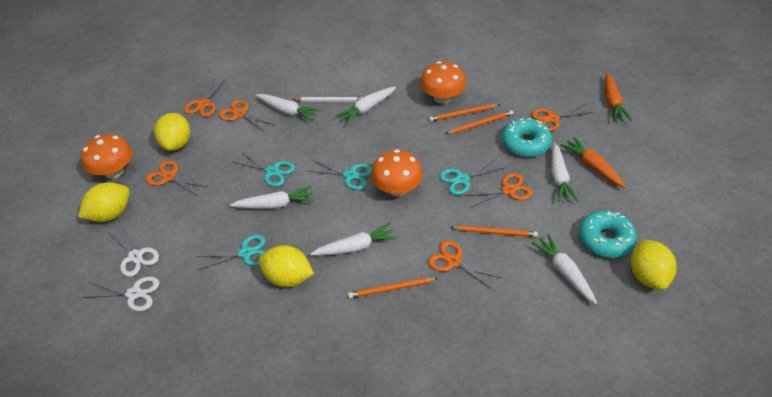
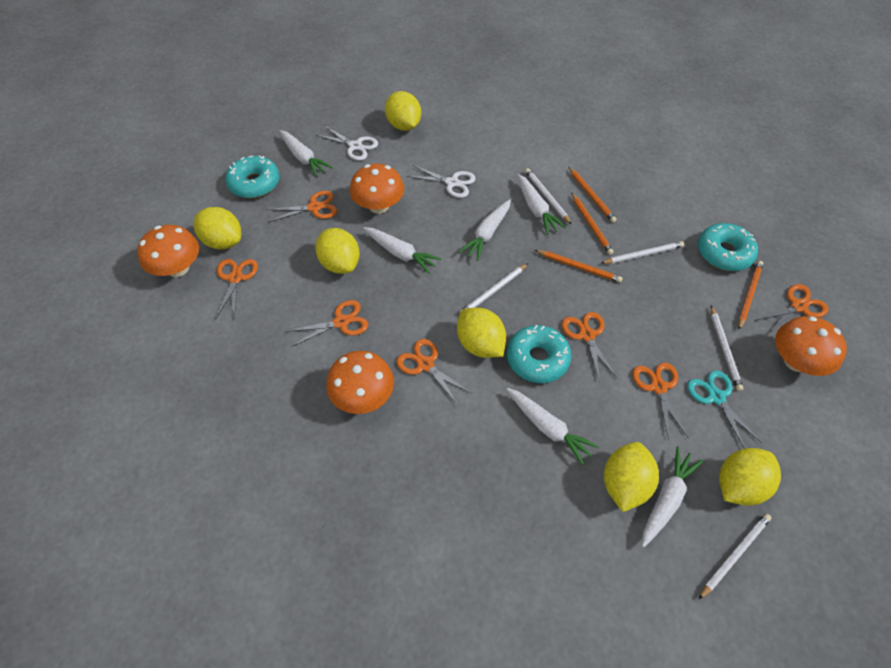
orange carrot: [560,137,626,188] [605,72,632,121] = 2 -> none = 0
orange mushroom: [81,134,133,179] [371,149,423,196] [420,61,466,104] = 3 -> [137,225,199,277] [326,351,394,414] [350,164,404,214] [775,316,847,376] = 4
orange scissors: [146,160,207,196] [184,78,226,117] [219,99,275,132] [428,240,501,290] [464,173,532,208] [531,104,594,131] = 6 -> [216,259,258,319] [266,191,337,222] [286,300,368,346] [396,339,471,405] [562,312,618,383] [633,363,688,440] [754,284,828,334] = 7
turquoise donut: [502,118,552,157] [579,210,637,258] = 2 -> [225,155,280,198] [507,325,571,383] [698,223,758,271] = 3
turquoise scissors: [196,235,266,270] [233,152,295,187] [308,160,372,190] [439,159,504,195] = 4 -> [687,370,762,449] = 1
white pencil: [293,97,363,102] = 1 -> [460,263,528,312] [525,168,572,225] [601,241,684,264] [699,513,771,599] [711,306,743,391] = 5
yellow lemon: [78,182,130,222] [154,113,190,151] [258,245,314,287] [631,239,676,290] = 4 -> [194,207,241,249] [315,228,360,274] [385,91,421,131] [457,308,506,358] [604,442,659,512] [719,448,781,506] = 6

